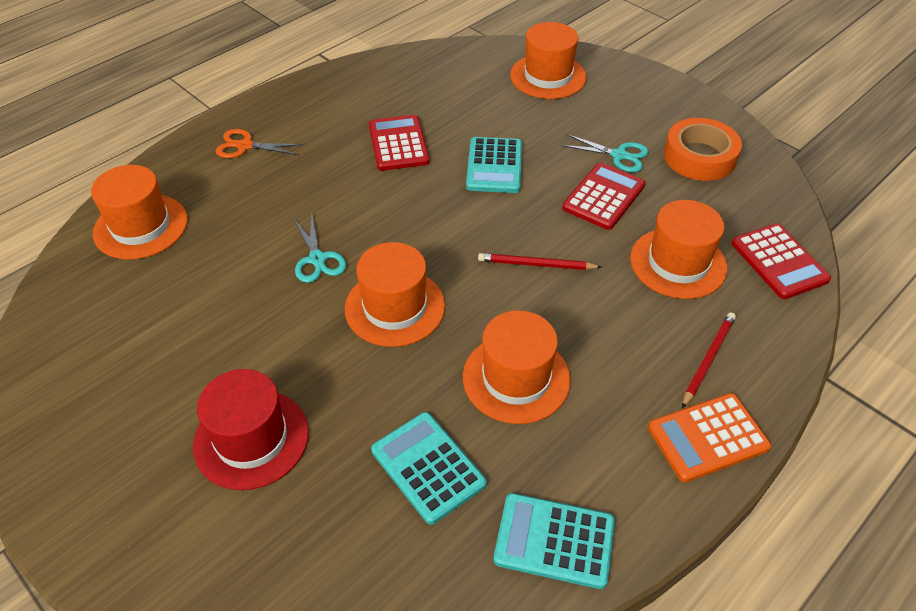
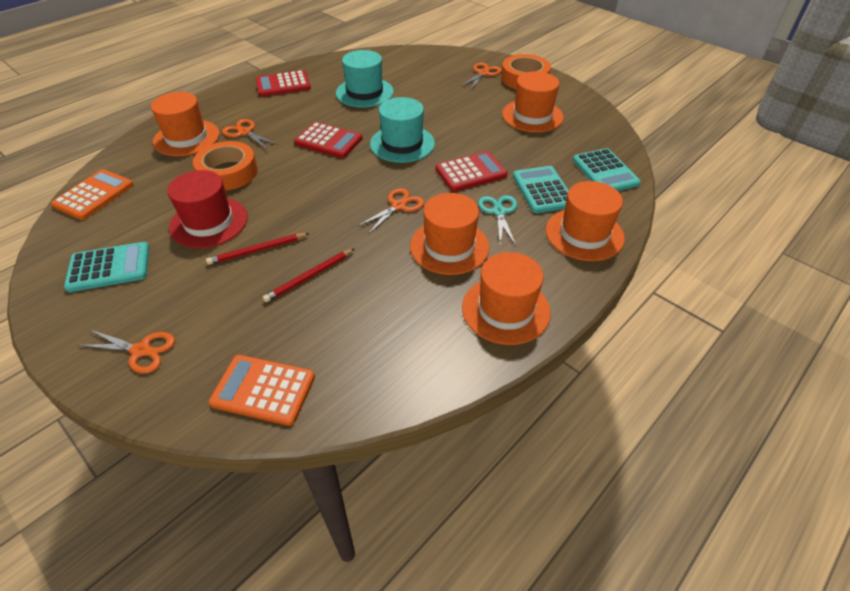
orange calculator: [648,393,771,482] = 1 -> [51,169,134,220] [209,355,315,426] = 2
orange scissors: [216,129,303,158] = 1 -> [78,329,175,373] [222,119,279,150] [357,188,424,234] [460,63,502,90] = 4
orange tape: [664,118,742,181] = 1 -> [193,141,258,191] [501,54,551,89] = 2
turquoise hat: none = 0 -> [336,50,394,107] [370,97,435,163] = 2
turquoise scissors: [293,216,346,283] [561,134,649,172] = 2 -> [478,195,517,246] = 1

